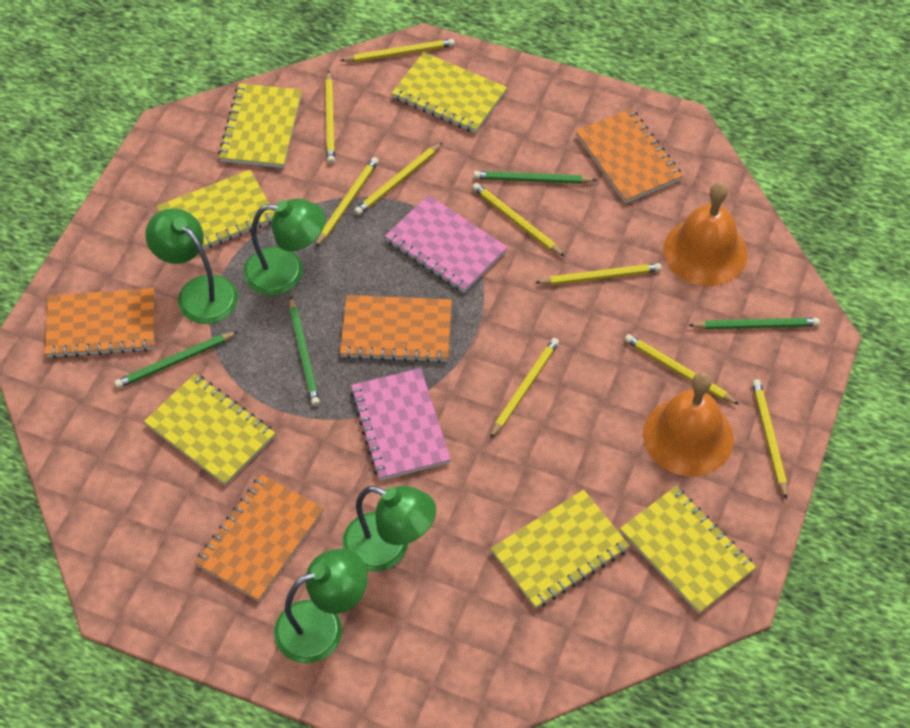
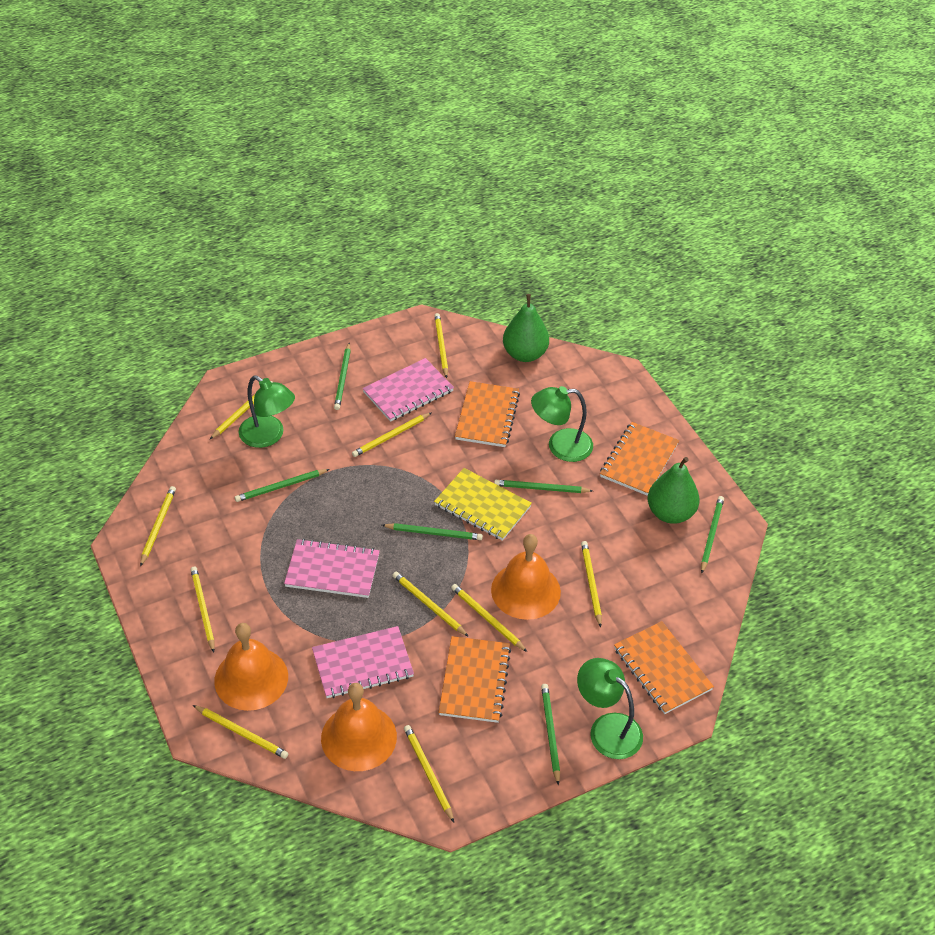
green lamp: [145,208,238,324] [244,199,325,296] [274,548,368,663] [342,486,436,571] = 4 -> [239,375,295,448] [531,386,593,462] [577,658,643,759] = 3
green pear: none = 0 -> [503,294,549,362] [648,457,699,524] = 2
green pencil: [114,332,238,388] [289,296,320,406] [473,171,596,184] [688,318,820,329] = 4 -> [235,469,330,502] [334,343,351,410] [382,523,483,540] [494,480,593,493] [541,684,560,786] [701,496,724,573] = 6
orange bell: [643,372,734,476] [663,182,747,286] = 2 -> [214,623,288,711] [321,683,397,771] [491,534,561,620] = 3
pink notebook: [350,368,451,481] [385,195,508,293] = 2 -> [284,539,380,598] [312,626,414,698] [363,358,454,422] = 3
yellow notebook: [144,373,275,486] [156,170,275,249] [218,83,302,168] [392,52,507,133] [491,490,630,609] [620,486,756,614] = 6 -> [434,468,532,541] = 1
yellow pencil: [315,157,379,247] [325,71,335,164] [340,39,455,62] [354,142,443,215] [472,183,565,257] [490,338,559,438] [535,263,662,285] [625,334,740,405] [752,379,787,500] = 9 -> [140,486,176,567] [191,566,215,653] [193,705,288,759] [210,381,272,439] [352,412,432,457] [392,572,469,637] [404,725,454,822] [434,313,448,378] [451,584,527,652] [581,541,602,627] = 10

